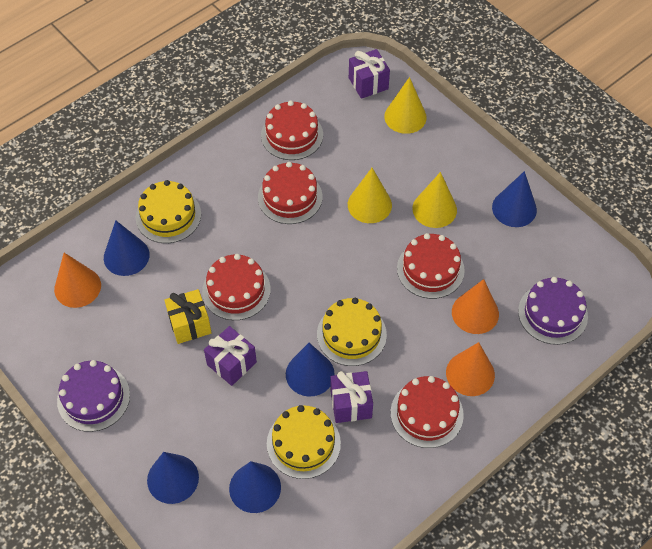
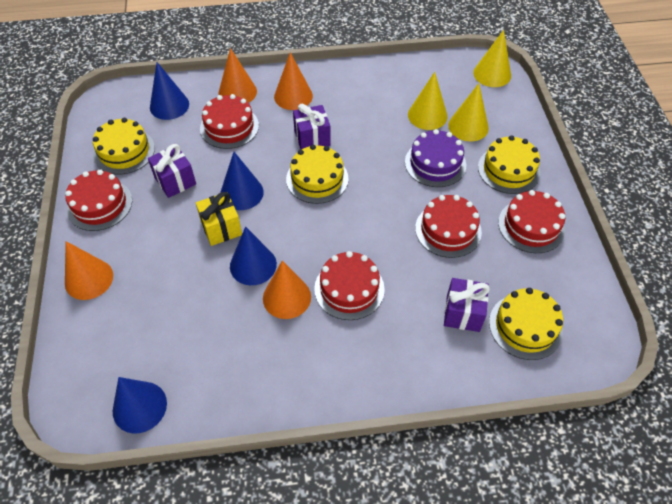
blue cone: [104,220,150,276] [147,452,199,504] [229,461,281,513] [286,343,335,397] [492,171,537,227] = 5 -> [113,377,167,433] [150,62,189,120] [220,152,264,210] [230,226,277,285] = 4
orange cone: [54,253,101,308] [446,342,495,396] [452,279,499,334] = 3 -> [65,241,113,300] [218,48,257,103] [263,260,311,319] [274,52,313,110] = 4
purple cake: [57,360,130,432] [518,277,588,345] = 2 -> [405,129,466,187] = 1
yellow cake: [136,180,201,243] [267,405,341,479] [317,298,387,366] = 3 -> [93,118,155,175] [286,145,349,204] [478,135,541,194] [489,288,563,360] = 4

